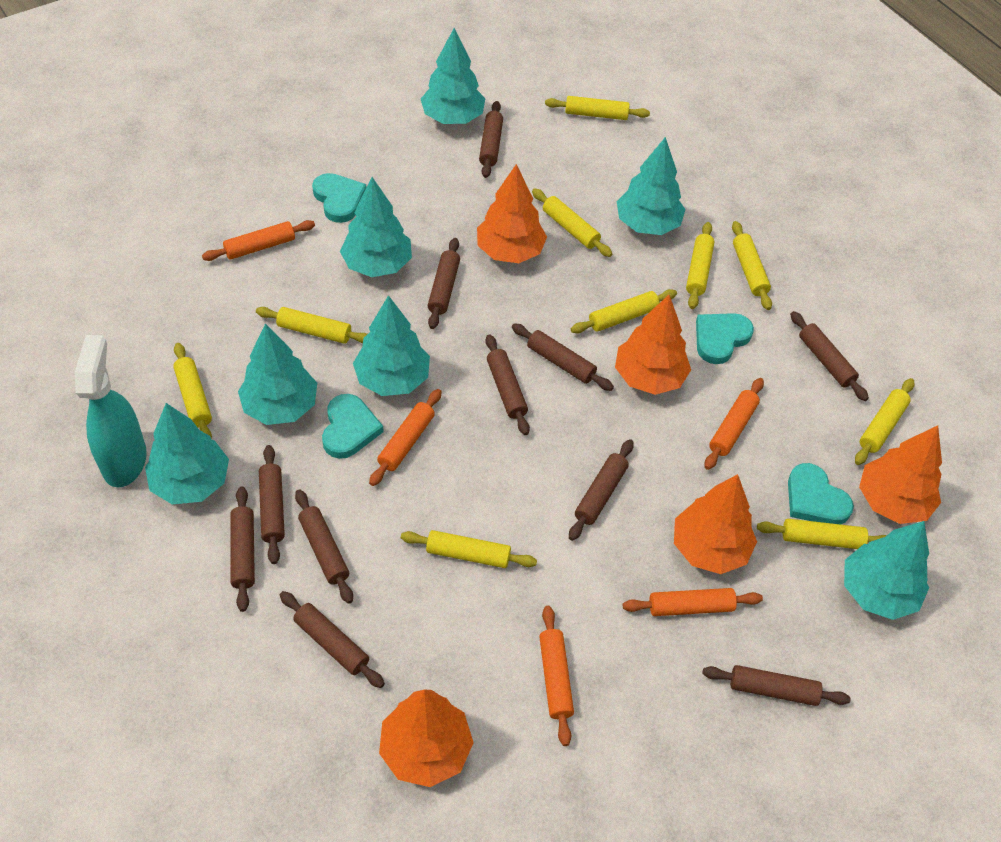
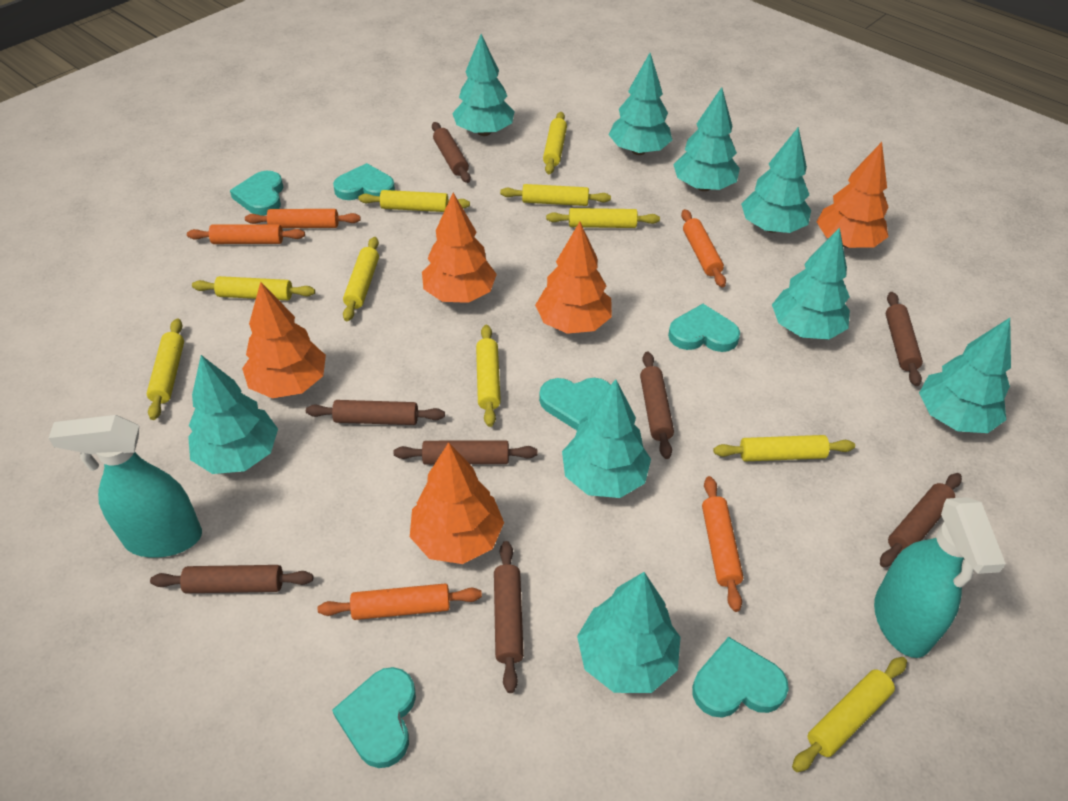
brown rolling pin: [230,487,255,612] [259,445,285,564] [280,591,385,688] [295,489,353,604] [428,238,460,329] [479,101,503,178] [485,334,530,435] [512,323,614,391] [569,439,634,541] [702,665,851,706] [790,311,869,401] = 11 -> [150,565,313,593] [306,400,445,425] [394,440,538,464] [432,122,471,183] [494,541,524,693] [640,351,674,459] [880,473,962,567] [886,292,923,386] = 8
turquoise heart: [312,173,366,223] [322,394,384,459] [696,313,754,364] [788,463,854,525] = 4 -> [230,171,283,216] [332,667,416,768] [333,163,395,200] [539,378,610,430] [668,304,740,352] [692,637,789,718] = 6
turquoise spray bottle: [75,335,147,488] = 1 -> [49,415,202,558] [874,497,1006,658] = 2
turquoise tree: [145,403,229,505] [238,323,317,425] [340,177,412,277] [353,295,430,396] [421,28,485,124] [617,137,686,235] [844,521,929,620] = 7 -> [188,355,278,474] [452,34,515,136] [562,379,651,498] [577,572,681,693] [609,53,672,155] [673,87,740,191] [741,127,811,233] [772,227,850,340] [919,318,1011,433] = 9

